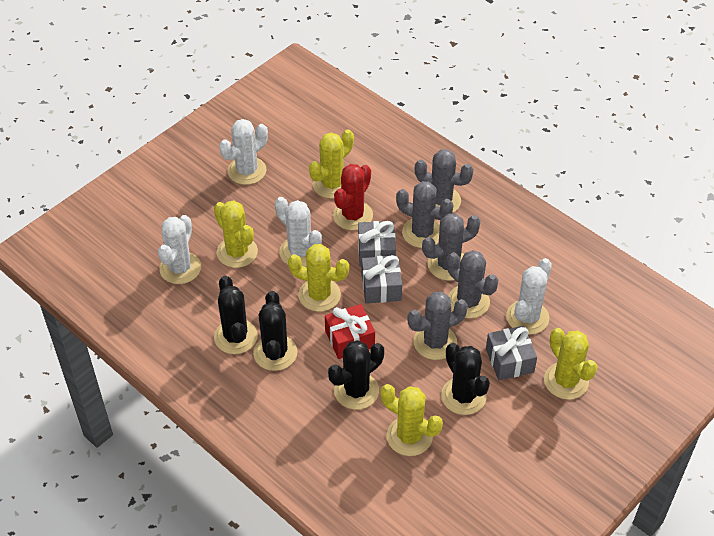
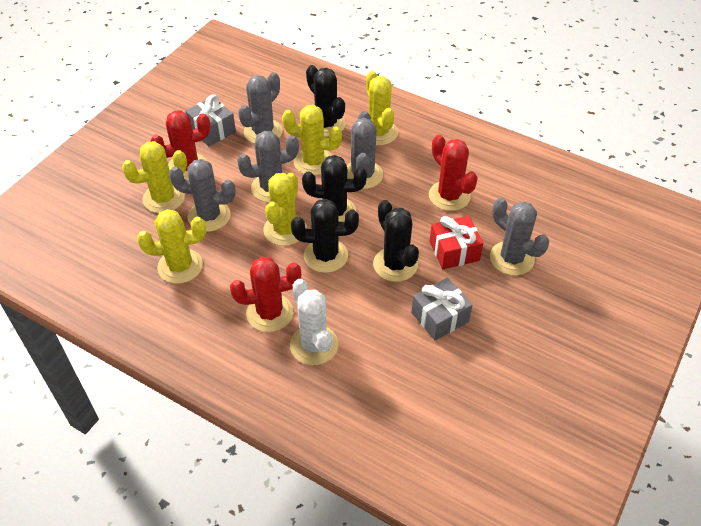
grey gift: [358,221,396,267] [361,255,402,304] [486,326,537,380] = 3 -> [185,95,236,146] [411,278,472,341] = 2
red cactus: [333,164,373,231] = 1 -> [150,111,210,180] [230,257,301,332] [429,135,478,211] = 3
white cactus: [158,215,201,284] [219,119,268,185] [275,197,322,267] [506,258,552,335] = 4 -> [290,279,338,365] = 1

